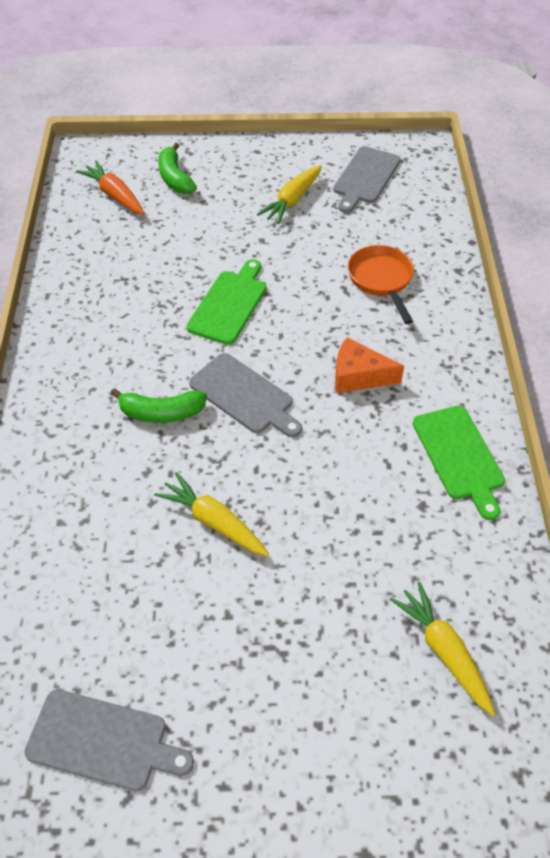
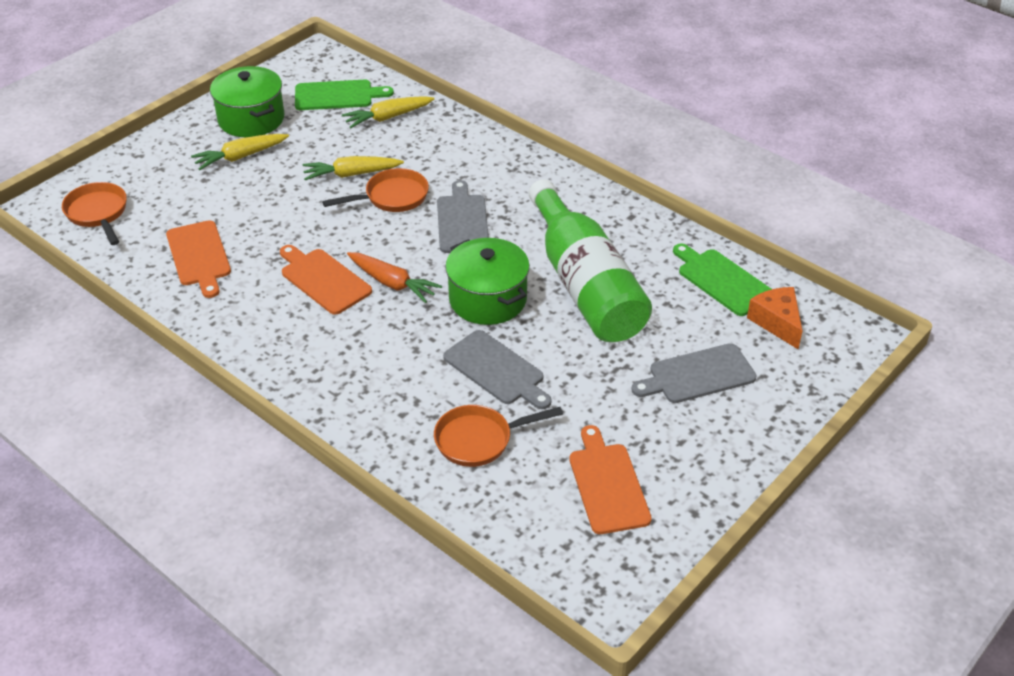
green banana: [111,388,207,423] [158,142,197,194] = 2 -> none = 0
green bottle: none = 0 -> [529,179,652,342] = 1
green pot: none = 0 -> [210,66,284,137] [445,238,530,325] = 2
orange cutting board: none = 0 -> [166,220,231,298] [280,245,372,315] [569,425,652,534] = 3
orange pan: [348,245,414,324] = 1 -> [62,182,127,245] [322,168,429,212] [434,405,563,467] = 3

